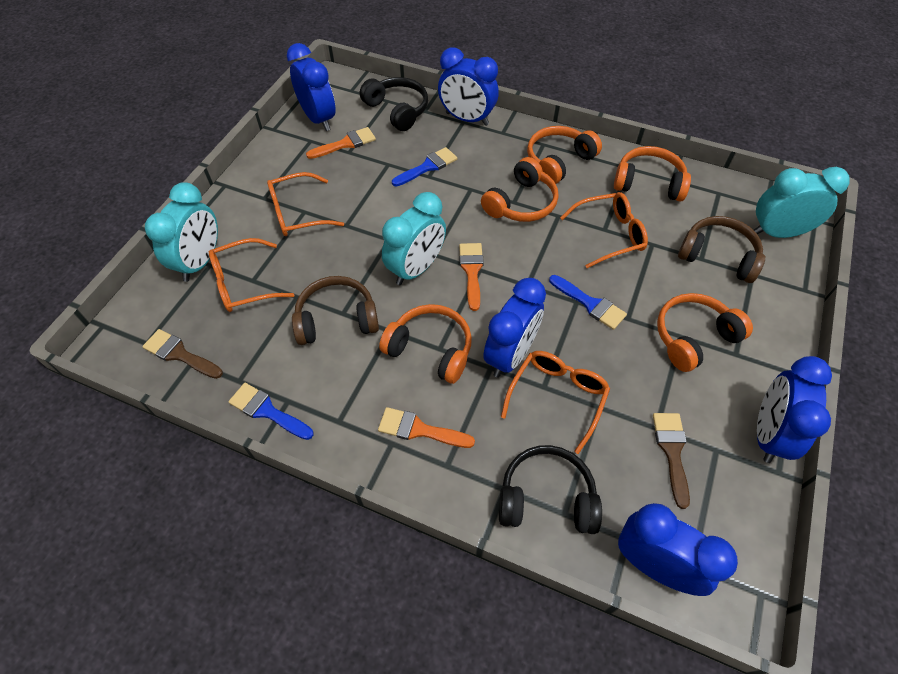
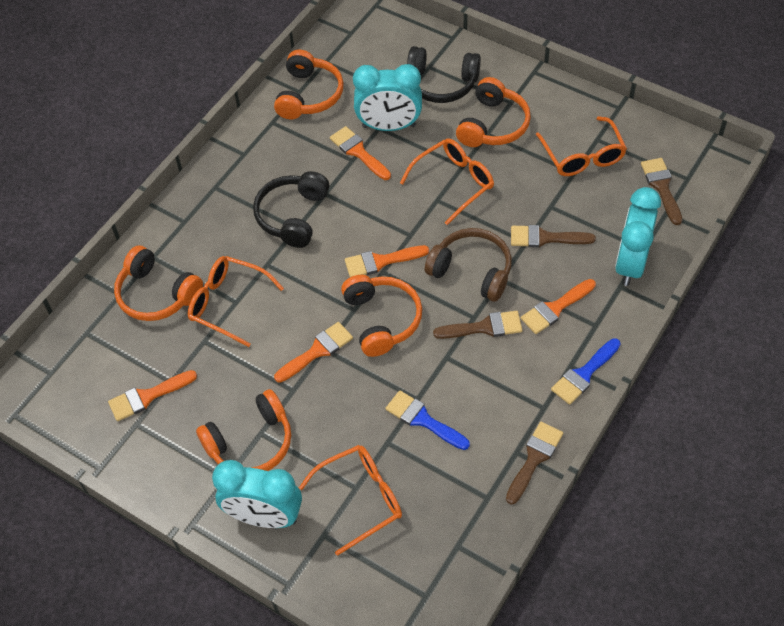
blue brush: [228,383,314,440] [392,147,457,187] [549,275,627,330] = 3 -> [386,390,470,450] [551,338,620,405] = 2
blue clock: [287,43,336,131] [438,48,499,126] [483,278,546,378] [618,503,738,596] [757,356,832,463] = 5 -> none = 0
brown brush: [142,329,223,379] [653,413,690,509] = 2 -> [433,311,522,339] [506,422,563,504] [511,225,596,248] [641,158,682,225] = 4
brown headphones: [292,276,379,345] [678,216,765,283] = 2 -> [425,228,512,301] = 1
orange brush: [306,127,376,159] [378,407,475,448] [459,243,484,311] = 3 -> [108,370,197,421] [274,322,353,383] [330,126,391,180] [345,245,429,277] [521,279,596,334] = 5

